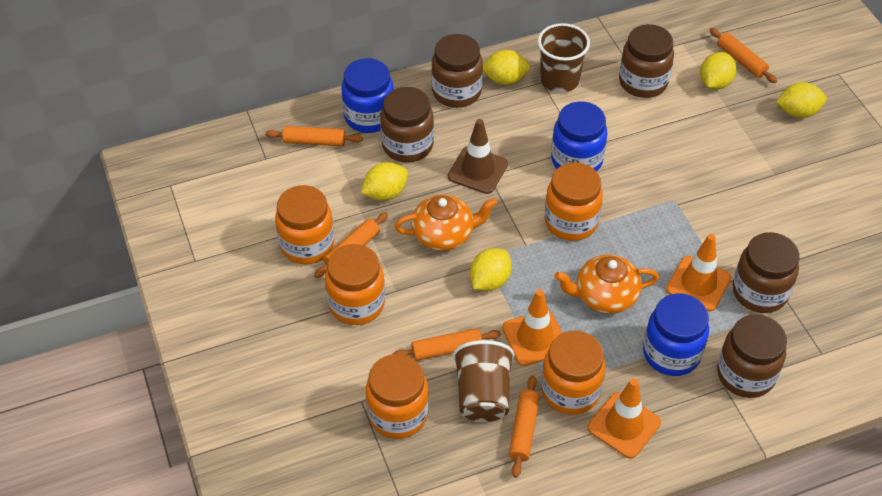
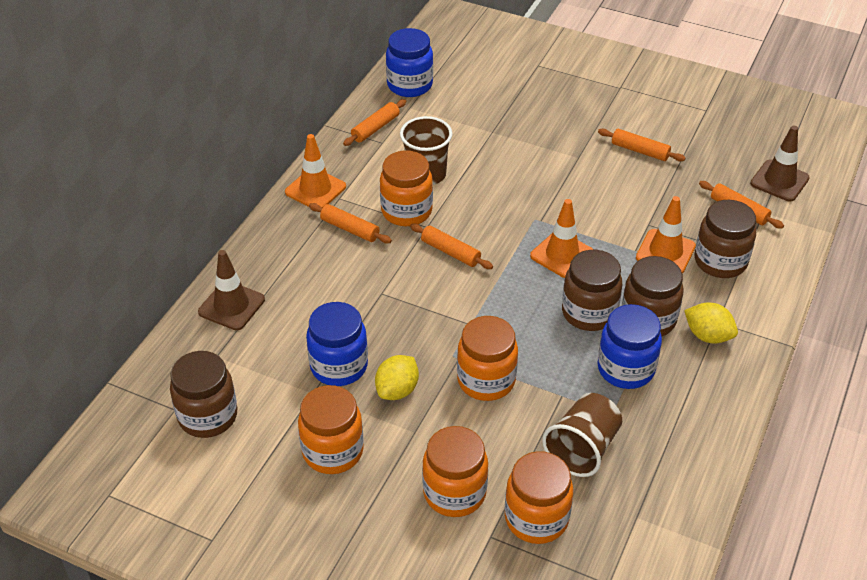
brown jar: [380,87,434,163] [431,34,483,108] [619,24,674,98] [717,314,787,398] [733,232,800,313] = 5 -> [170,351,237,438] [562,250,622,331] [622,256,684,336] [695,200,756,278] = 4
brown traffic cone: [448,119,508,194] = 1 -> [198,250,265,330] [750,126,810,201] = 2
orange teapot: [395,194,497,251] [554,255,659,314] = 2 -> none = 0
yellow lemon: [361,162,408,201] [470,248,512,291] [483,50,530,85] [700,52,736,90] [776,82,827,118] = 5 -> [375,355,419,400] [684,303,738,343] = 2

